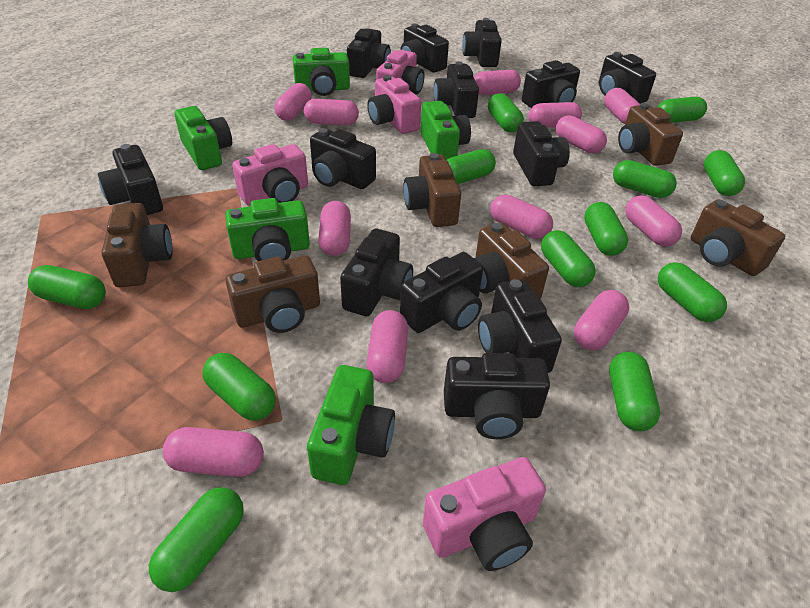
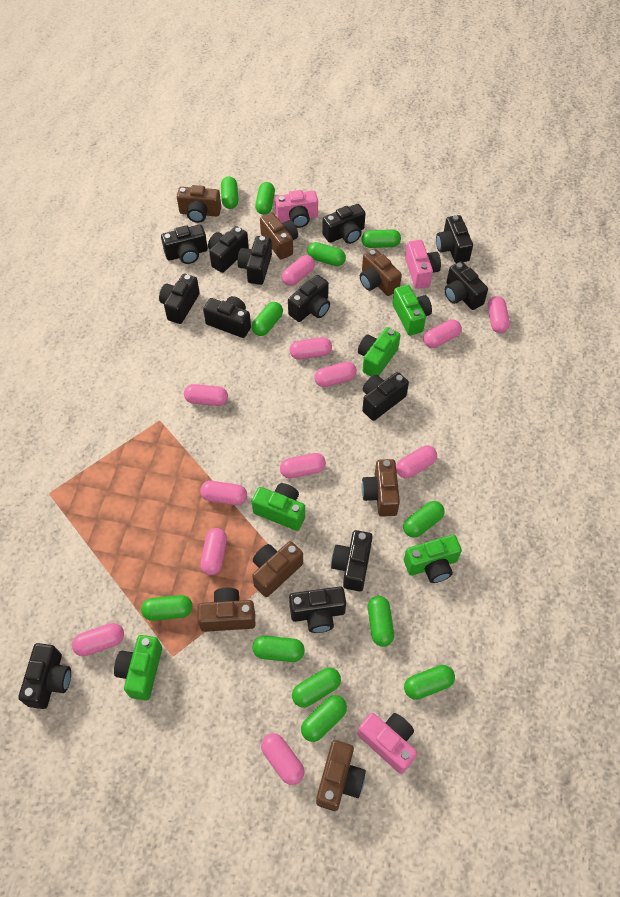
brown camera: [102,203,172,287] [226,255,320,333] [403,153,461,227] [474,222,549,299] [618,103,683,166] [691,199,785,276] = 6 -> [177,185,221,223] [197,588,255,632] [252,541,303,597] [260,212,298,260] [316,740,366,811] [360,248,402,296] [362,459,400,516] = 7
pink camera: [232,144,308,206] [367,75,421,134] [376,50,424,95] [423,457,546,571] = 4 -> [275,190,318,228] [357,713,417,774] [405,240,441,289] = 3

